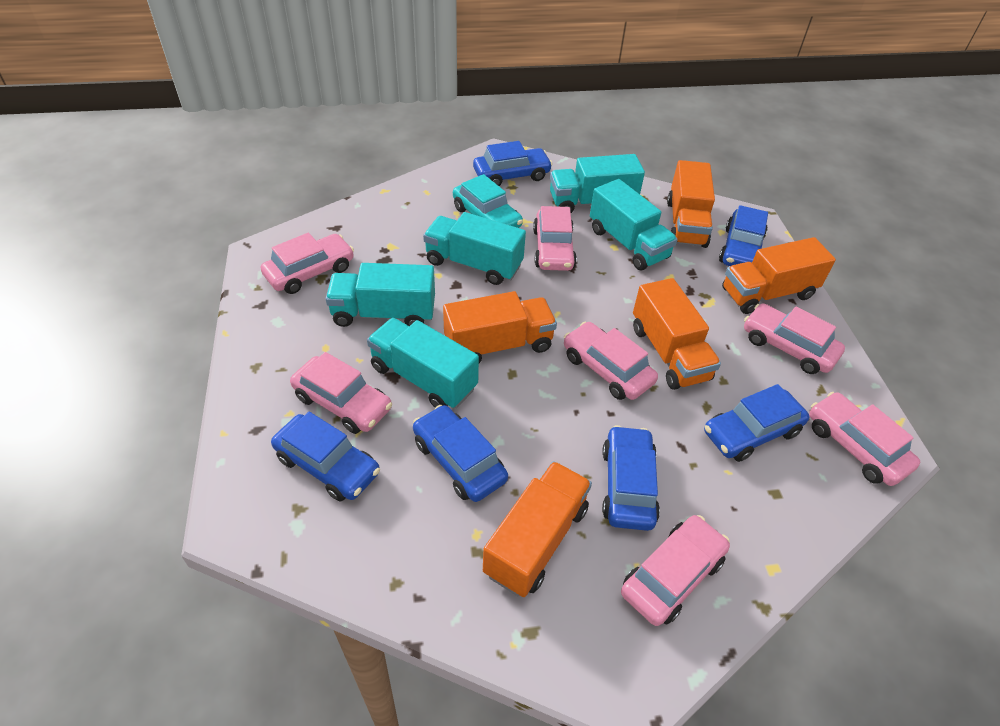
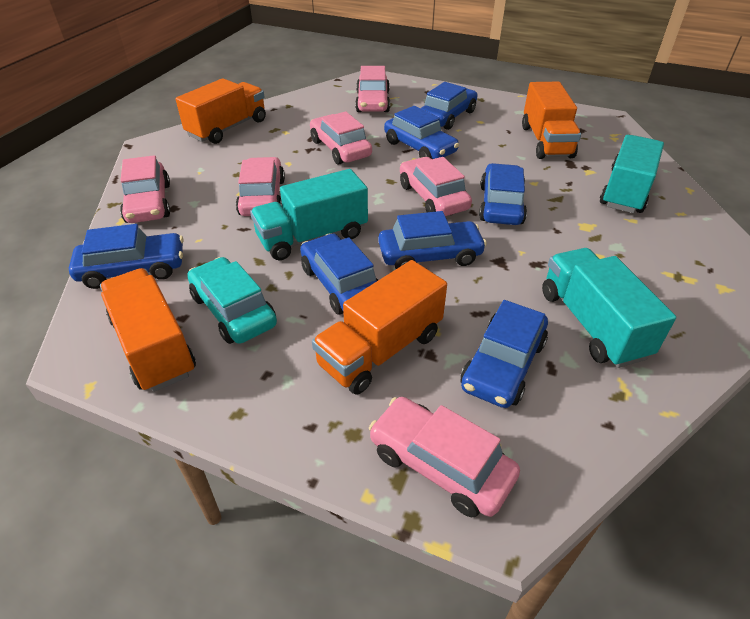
blue car: [271,412,380,502] [413,405,508,502] [473,141,553,186] [602,425,660,531] [704,384,810,462] [719,205,768,266] = 6 -> [69,224,184,289] [300,233,378,315] [378,211,487,269] [384,106,459,159] [421,82,478,130] [461,300,548,408] [479,163,527,225] = 7
orange truck: [443,291,557,363] [483,461,592,597] [633,278,721,390] [667,160,715,248] [722,237,836,314] = 5 -> [100,268,196,392] [176,78,266,144] [312,260,447,395] [522,82,581,159] = 4
pink car: [261,233,354,294] [290,352,392,434] [533,206,577,271] [564,322,658,400] [621,515,730,626] [744,303,845,374] [809,392,920,486] = 7 -> [120,155,170,223] [236,157,285,216] [310,111,372,165] [355,66,390,112] [369,397,520,517] [400,157,472,216] = 6
turquoise truck: [326,263,435,327] [367,318,479,408] [423,212,526,285] [550,154,645,213] [590,179,678,270] = 5 -> [250,169,368,260] [542,248,676,368] [600,135,664,213] = 3

